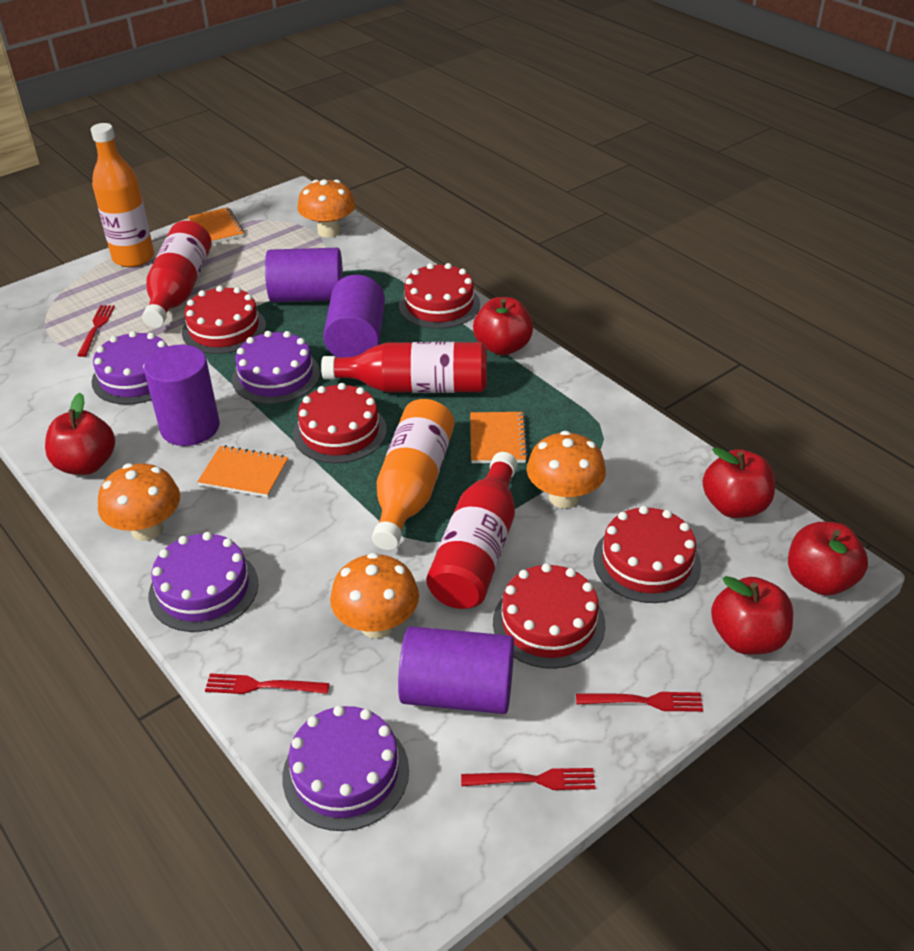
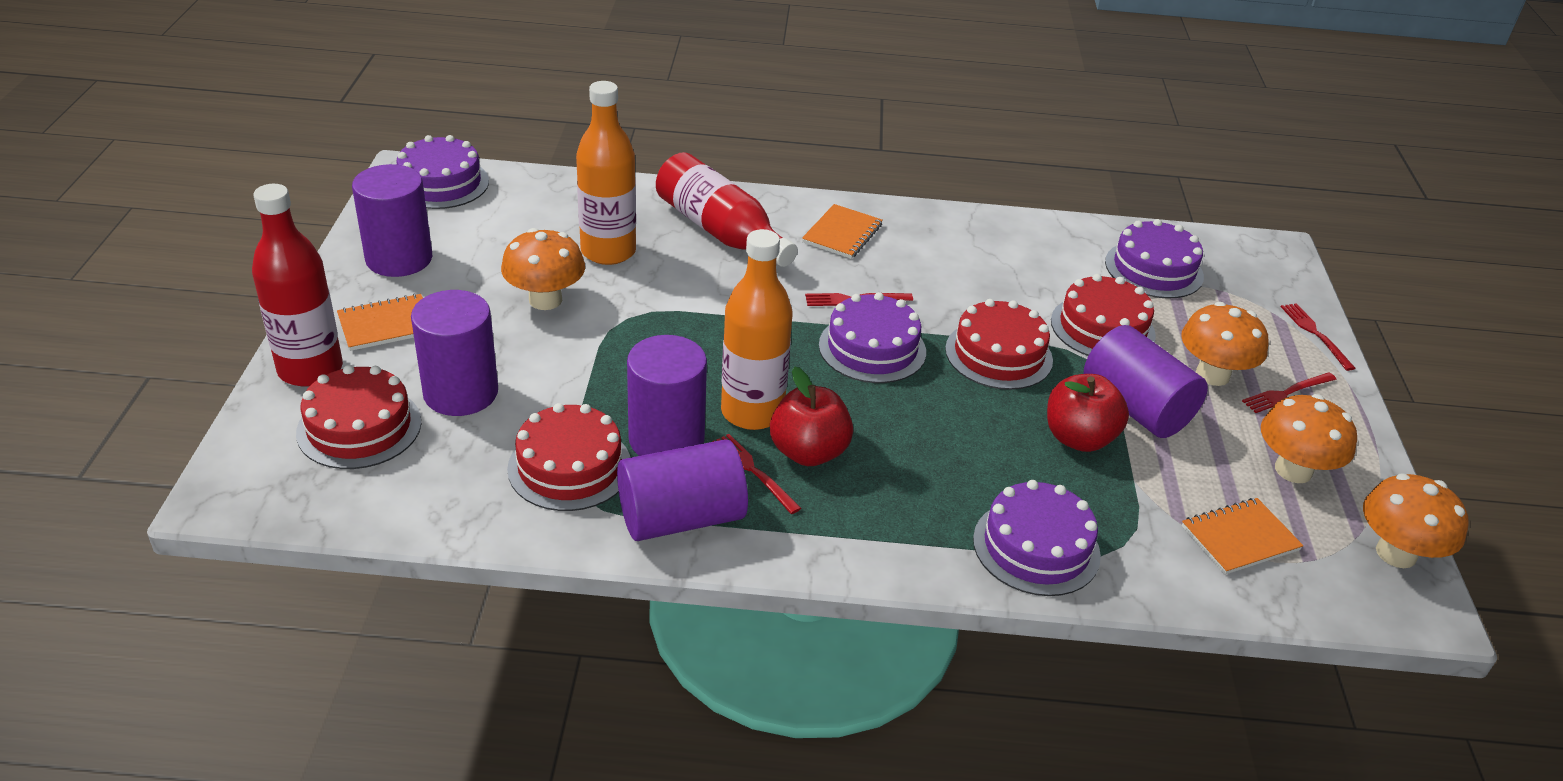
purple cylinder: [144,345,220,446] [265,248,343,302] [323,275,385,358] [398,626,514,714] = 4 -> [352,164,432,277] [411,290,498,416] [617,439,748,541] [627,335,707,456] [1084,325,1208,438] = 5
red apple: [45,393,115,475] [473,297,533,356] [702,447,775,518] [711,576,793,655] [788,522,868,596] = 5 -> [770,367,853,466] [1047,374,1129,452] = 2
red bottle: [142,221,212,328] [321,342,487,393] [426,452,517,609] = 3 -> [252,184,343,387] [656,152,798,267] = 2
red cake: [182,286,266,354] [293,383,387,463] [399,263,480,329] [493,563,606,669] [593,506,701,603] = 5 -> [296,365,421,469] [507,403,630,511] [945,299,1053,390] [1051,274,1156,356] = 4

